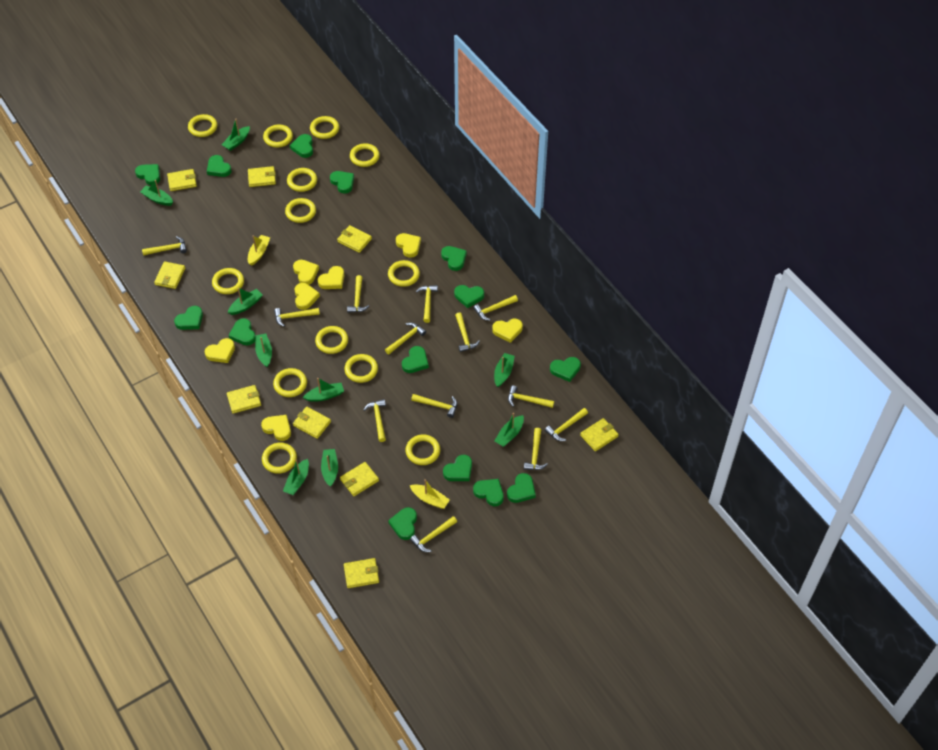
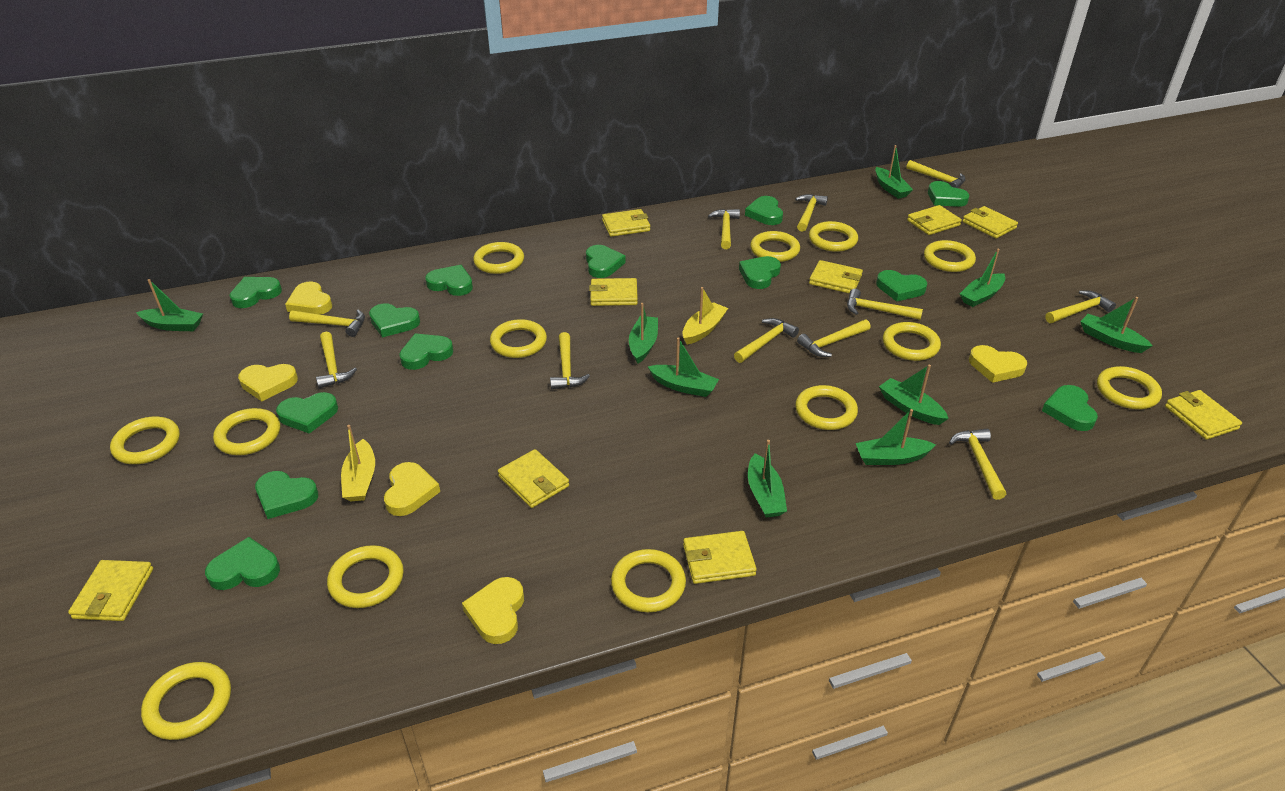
green heart: [135,164,160,185] [174,306,203,330] [207,155,232,177] [229,318,255,345] [290,134,313,158] [330,171,354,194] [388,507,417,540] [402,346,429,373] [441,246,467,271] [443,455,472,481] [454,285,484,308] [473,479,504,506] [507,473,536,503] [550,357,581,382] = 14 -> [205,537,280,590] [229,277,282,308] [255,471,318,519] [276,392,338,434] [369,303,420,337] [399,333,453,370] [425,265,473,296] [586,245,626,278] [739,256,781,289] [745,196,783,225] [876,270,927,302] [928,181,969,207] [1042,385,1098,431] = 13
yellow hammer: [142,236,187,256] [274,308,320,326] [347,275,369,313] [363,399,386,442] [385,322,426,354] [410,516,457,552] [411,394,457,418] [416,285,438,323] [455,312,480,352] [473,295,518,321] [508,385,554,408] [524,428,548,470] [545,408,588,441] = 13 -> [289,309,365,337] [316,331,357,389] [550,332,590,389] [708,209,740,249] [734,318,799,363] [795,194,828,232] [797,319,871,357] [847,289,923,320] [906,160,966,188] [949,429,1006,500] [1045,290,1116,323] = 11
yellow heart: [205,338,235,363] [261,415,291,441] [293,260,319,285] [294,283,320,310] [318,266,345,289] [396,233,421,258] [492,319,523,343] = 7 -> [238,364,298,401] [285,282,332,315] [384,462,440,516] [462,577,524,644] [969,345,1027,383] = 5

